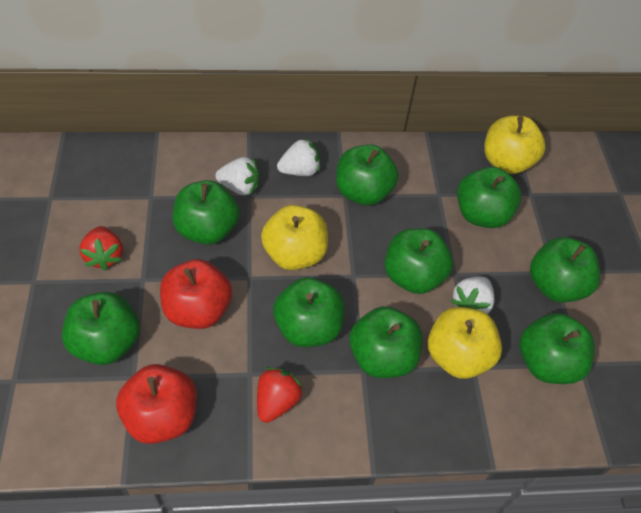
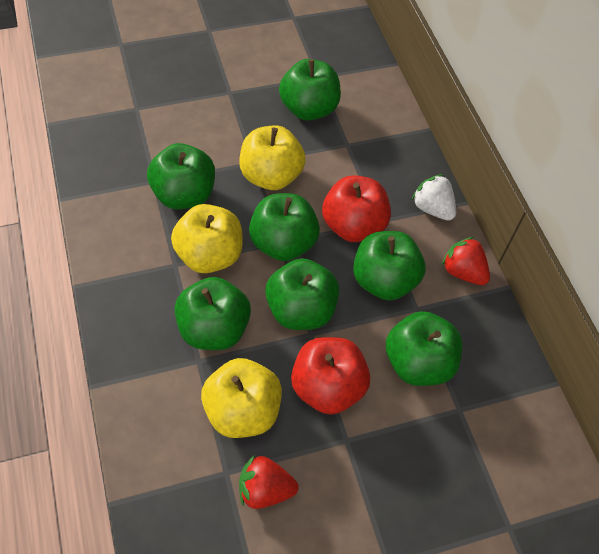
green apple: [62,292,140,365] [173,180,240,245] [273,277,345,347] [336,145,398,205] [349,306,423,378] [385,228,453,294] [457,167,522,228] [520,313,595,384] [530,237,600,303] = 9 -> [147,143,215,209] [175,277,251,350] [249,193,320,261] [265,258,339,330] [279,59,341,121] [353,231,425,300] [386,311,462,386] = 7
white strawberry: [215,157,260,195] [277,138,320,176] [450,276,495,314] = 3 -> [412,174,456,221] = 1

